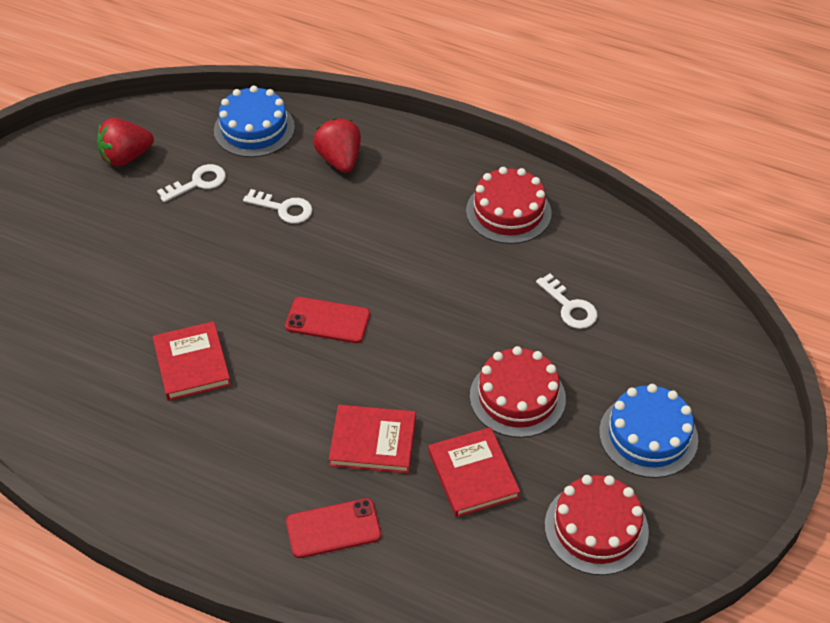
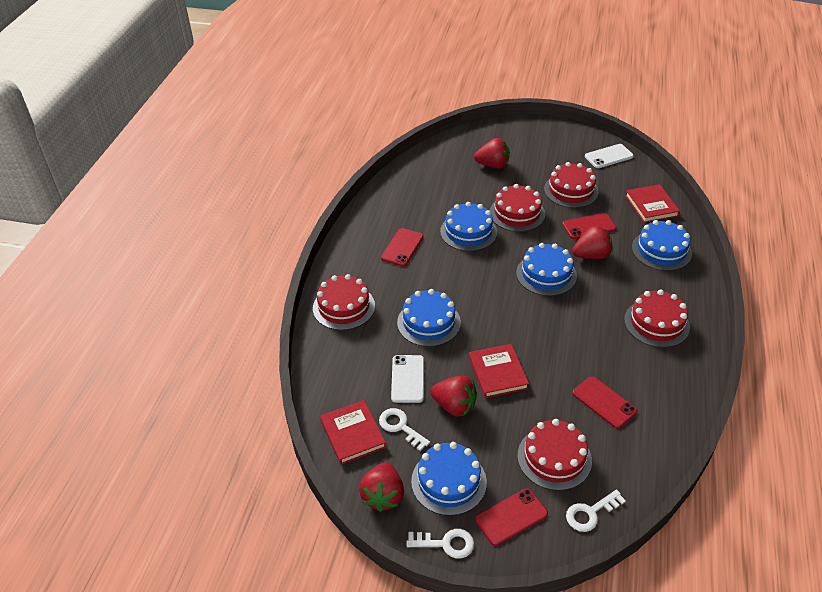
blue cake: [214,86,295,157] [599,384,698,478] = 2 -> [397,289,461,347] [411,442,487,516] [440,202,497,251] [516,243,577,296] [632,220,692,271] = 5
red cake: [466,167,552,244] [470,346,566,438] [545,475,649,575] = 3 -> [313,274,375,330] [490,184,545,232] [517,419,592,491] [544,162,599,208] [624,289,690,348] = 5
red phone: [285,297,370,343] [286,498,381,558] = 2 -> [381,228,424,266] [475,488,548,546] [562,213,617,239] [572,376,637,429] = 4
red strawberry: [97,118,154,167] [313,118,361,173] = 2 -> [359,462,404,512] [430,376,477,417] [474,138,510,169] [572,225,613,259] = 4
white phone: none = 0 -> [391,355,424,403] [585,144,634,168] = 2

